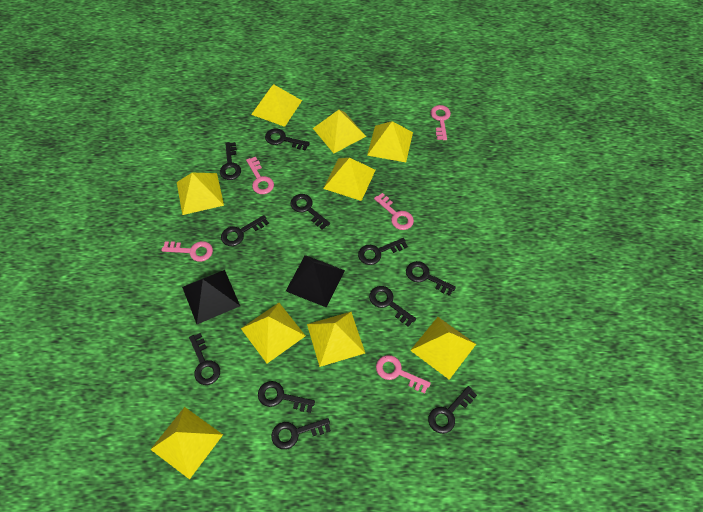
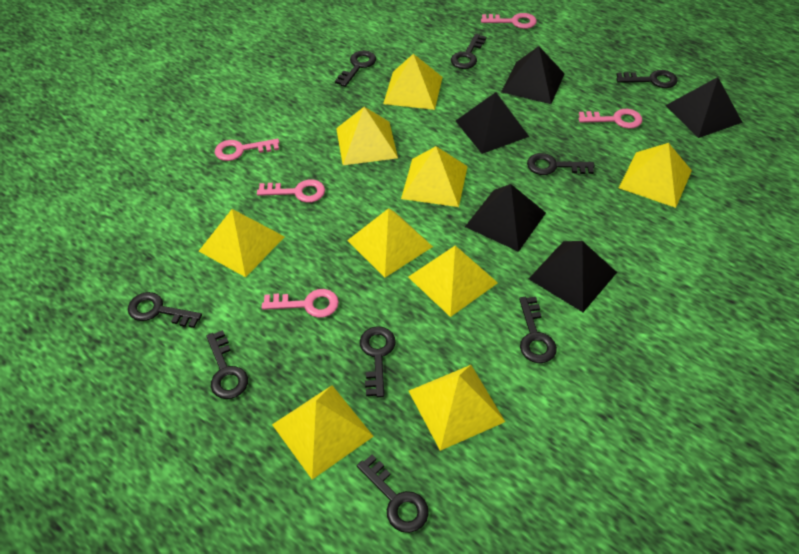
black key: [189,333,220,385] [220,142,241,180] [221,215,269,246] [258,381,315,413] [265,128,310,151] [271,418,331,449] [290,194,330,230] [358,238,408,265] [369,286,416,327] [406,261,456,296] [428,386,477,434] = 11 -> [128,292,202,328] [206,330,248,399] [335,51,376,87] [357,455,429,533] [360,326,396,397] [451,34,486,69] [519,297,557,363] [527,153,594,175] [616,70,678,88] = 9
black pyramid: [182,270,240,324] [286,255,345,308] = 2 -> [456,92,529,154] [465,184,546,252] [501,46,565,104] [529,241,617,312] [665,77,743,138] = 5

